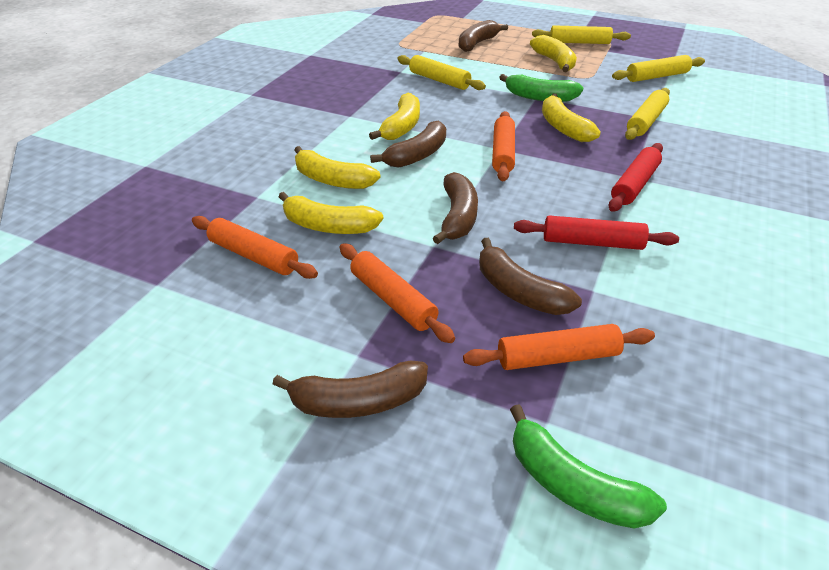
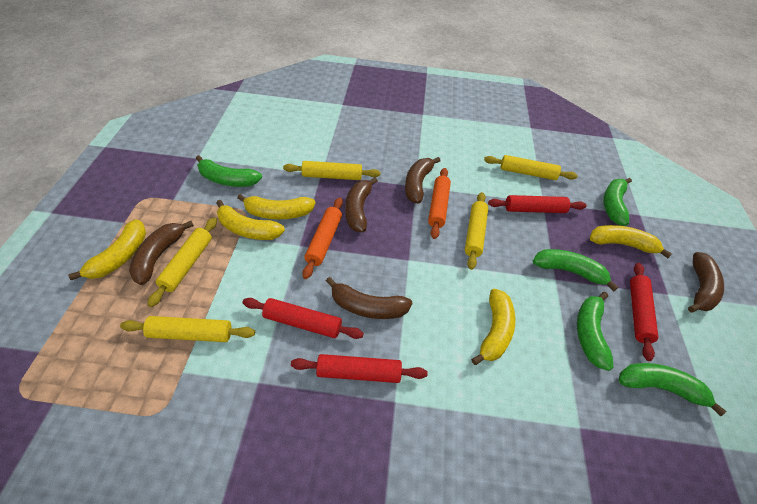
green banana: [499,74,583,102] [510,404,667,529] = 2 -> [196,155,262,187] [533,249,618,291] [577,292,613,371] [603,178,632,226] [619,363,727,416] = 5
orange rolling pin: [192,216,318,279] [340,243,455,343] [463,324,655,370] [492,111,515,181] = 4 -> [302,198,343,279] [428,168,451,239] = 2
red rolling pin: [514,215,679,250] [608,143,663,212] = 2 -> [242,298,364,339] [291,354,428,383] [488,195,587,213] [630,263,658,361] = 4
yellow rolling pin: [397,55,486,90] [532,25,631,44] [612,55,705,82] [625,88,670,140] = 4 -> [120,316,255,342] [147,217,217,307] [283,161,380,180] [465,192,488,270] [484,155,578,180] = 5

